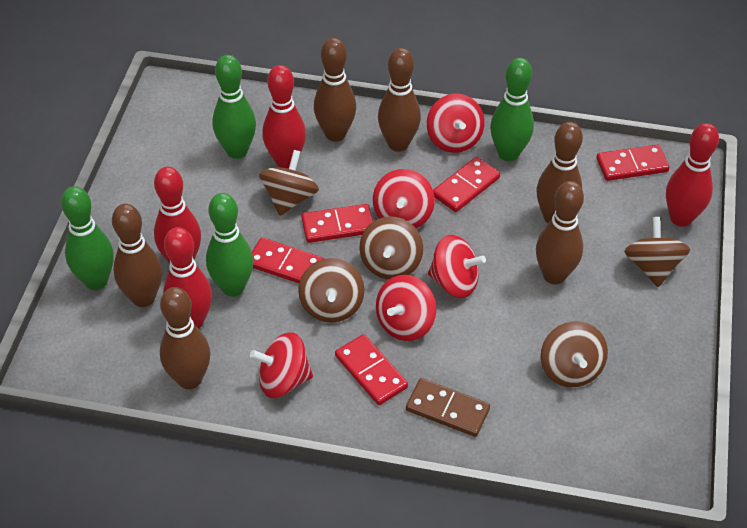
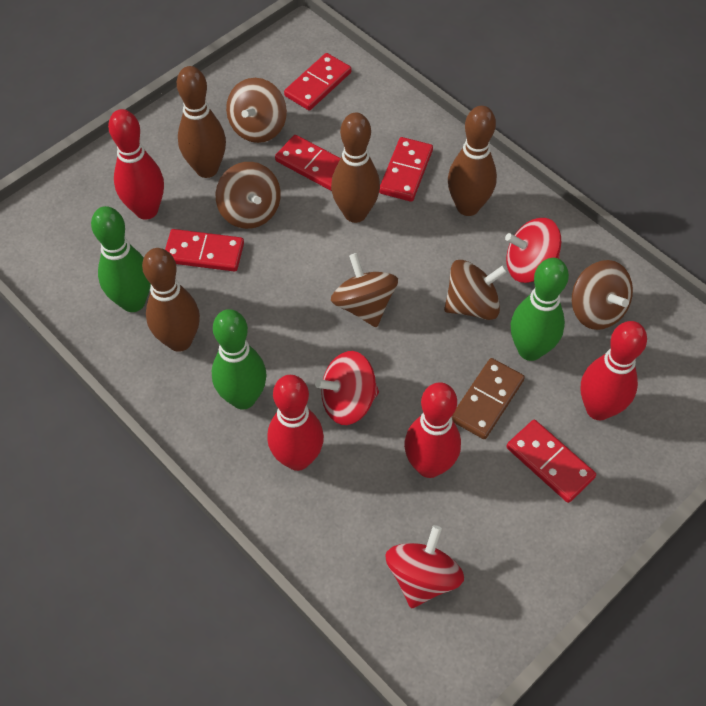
brown bowling pin: [112,204,162,307] [160,287,210,389] [314,38,356,142] [378,48,421,152] [536,181,584,284] [537,122,583,223] = 6 -> [142,248,200,352] [177,66,226,178] [331,113,380,223] [448,106,497,216] = 4
green bowling pin: [61,186,114,290] [206,193,254,296] [212,55,256,159] [490,58,534,161] = 4 -> [91,206,151,312] [212,309,267,410] [511,258,569,361] = 3
red spinning top: [250,332,313,398] [373,169,435,228] [376,275,436,341] [427,94,484,153] [428,235,486,298] = 5 -> [315,351,379,425] [385,525,464,608] [505,218,561,283] = 3

